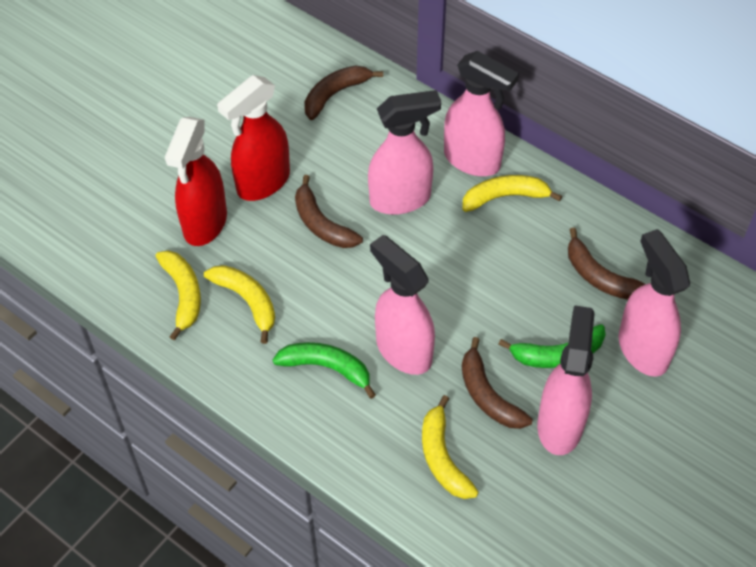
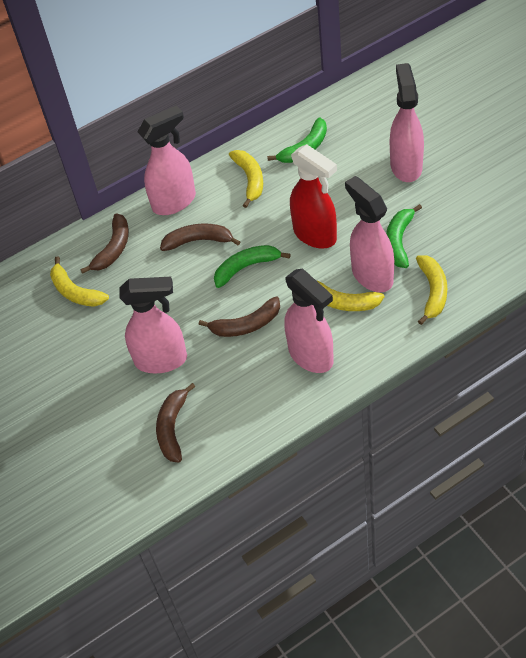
green banana: [273,342,376,399] [498,324,606,368] = 2 -> [214,245,291,288] [267,117,327,163] [386,204,422,268] = 3
red spray bottle: [165,117,227,246] [217,75,290,201] = 2 -> [290,144,337,249] = 1

